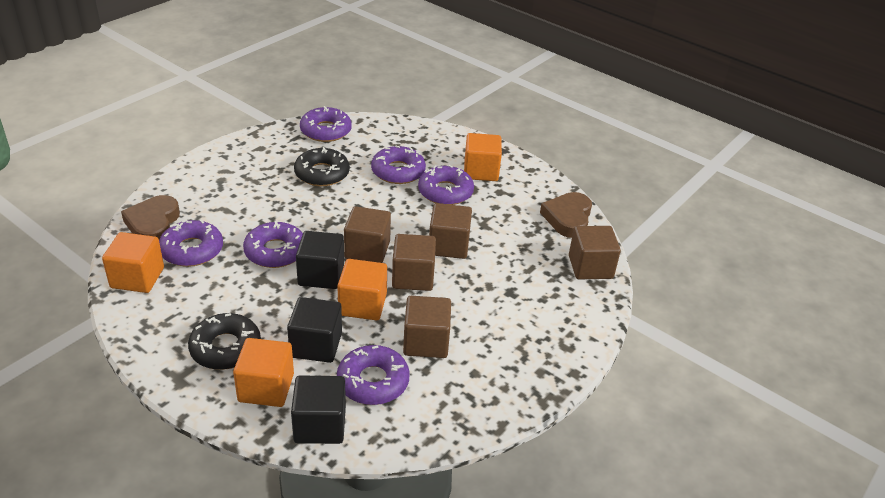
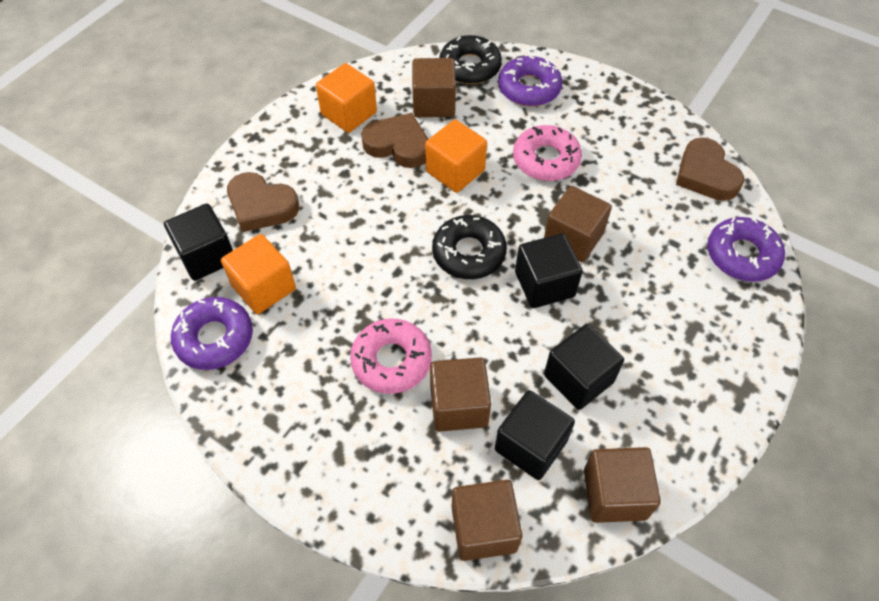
black cube: [287,297,342,363] [291,376,346,444] [296,231,344,289] = 3 -> [164,203,233,281] [495,390,575,480] [515,234,583,308] [544,324,624,410] = 4
brown heart: [121,195,180,239] [540,192,592,238] = 2 -> [227,172,299,232] [361,113,428,168] [676,138,744,201] = 3
orange cube: [102,232,164,293] [233,338,294,407] [337,259,387,320] [464,133,502,181] = 4 -> [221,234,296,314] [316,63,377,133] [425,119,487,193] = 3
pink donut: none = 0 -> [350,319,432,394] [513,125,582,181] = 2
purple donut: [159,219,223,267] [243,221,303,268] [300,106,352,142] [337,345,410,405] [371,146,426,184] [418,165,474,205] = 6 -> [171,297,253,370] [498,56,562,106] [707,217,785,282] = 3

